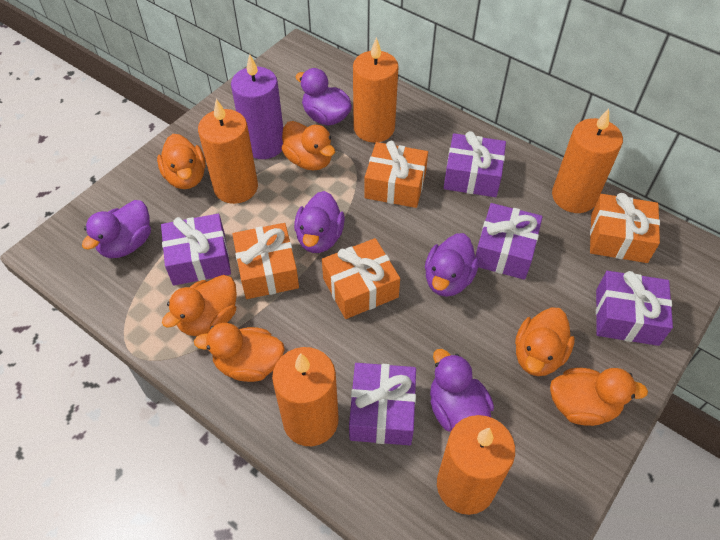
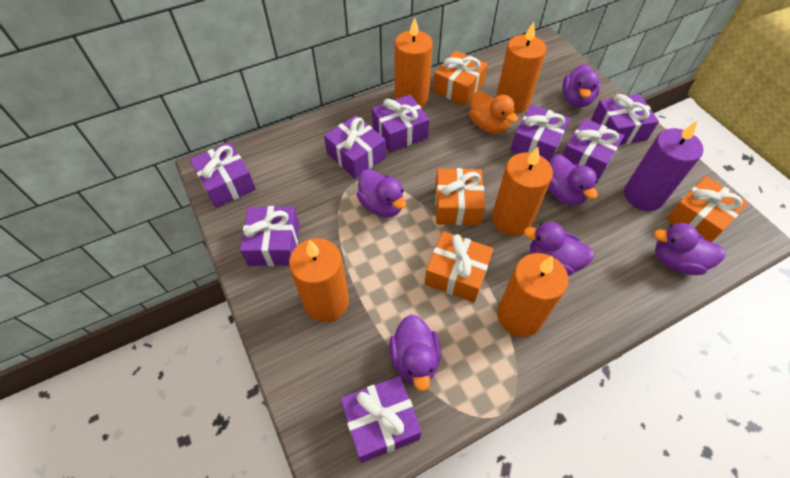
orange duck: [157,134,205,189] [162,275,237,336] [194,323,285,382] [281,121,335,170] [515,307,575,376] [550,368,648,426] = 6 -> [469,91,518,134] = 1
purple duck: [82,200,151,258] [294,191,345,253] [295,68,352,125] [425,233,479,297] [430,349,494,432] = 5 -> [357,169,406,217] [389,314,441,391] [524,222,595,276] [548,155,598,205] [562,64,600,108] [654,223,726,275] = 6
purple gift: [161,214,231,286] [349,363,416,445] [444,131,506,197] [475,203,543,280] [596,271,673,346] = 5 -> [190,142,256,208] [240,206,299,266] [324,115,386,179] [340,376,422,463] [372,94,430,152] [510,105,570,162] [562,118,624,180] [591,94,659,145] = 8

